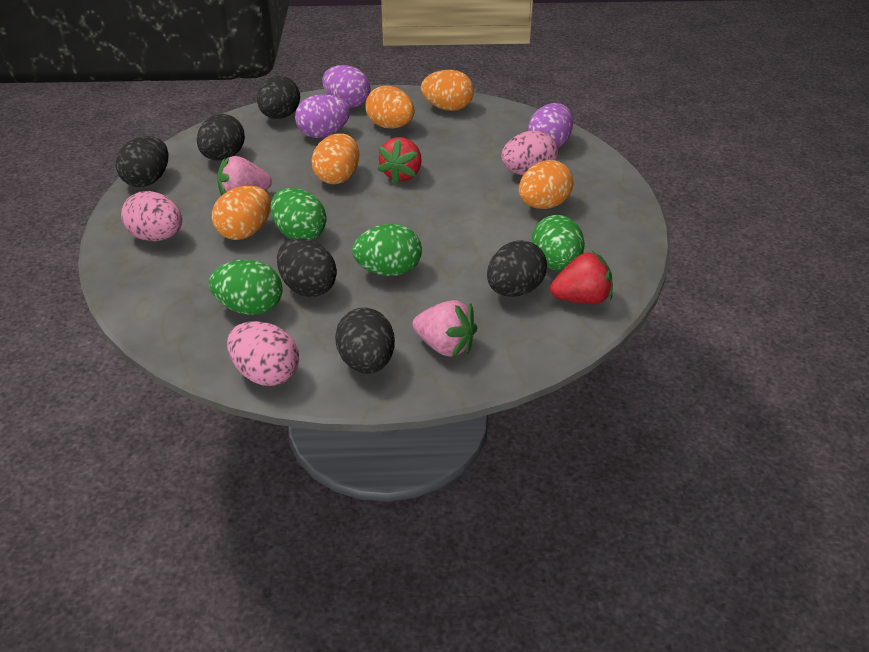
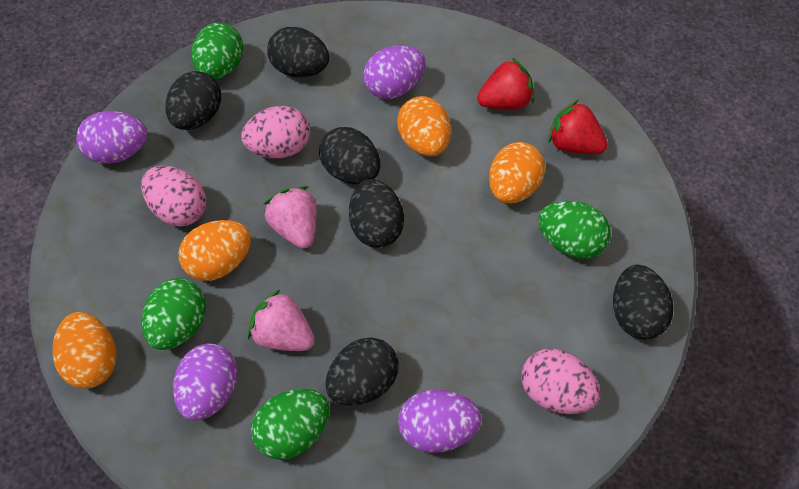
orange egg: [212,186,271,240] [311,133,359,184] [365,86,415,129] [421,70,474,111] [519,160,574,209] = 5 -> [53,312,116,388] [179,220,251,281] [397,96,451,156] [489,142,545,203] = 4
purple egg: [295,94,350,138] [322,65,371,108] [528,103,573,148] = 3 -> [76,111,148,164] [173,343,238,420] [363,45,425,99] [398,389,482,453] = 4

